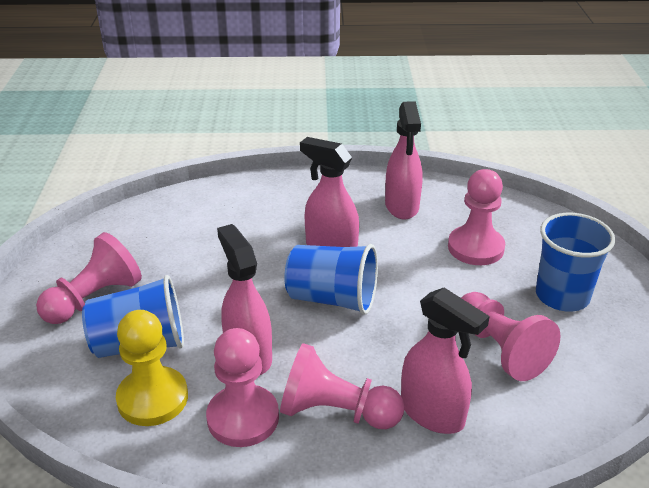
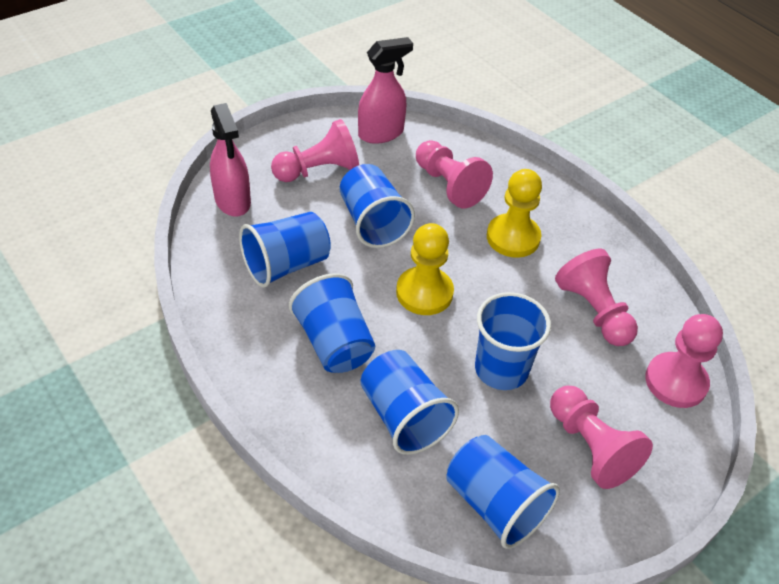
blue cup: [82,275,184,358] [284,244,378,315] [536,213,615,312] = 3 -> [239,212,331,288] [289,274,375,373] [340,164,415,248] [361,350,459,455] [446,435,560,549] [475,292,551,390] = 6
pink spray bottle: [217,224,272,375] [300,137,359,247] [385,101,423,219] [401,288,490,434] = 4 -> [210,103,251,217] [358,37,413,144] = 2
yellow pawn: [116,310,188,426] = 1 -> [396,223,454,315] [487,169,542,258] = 2

